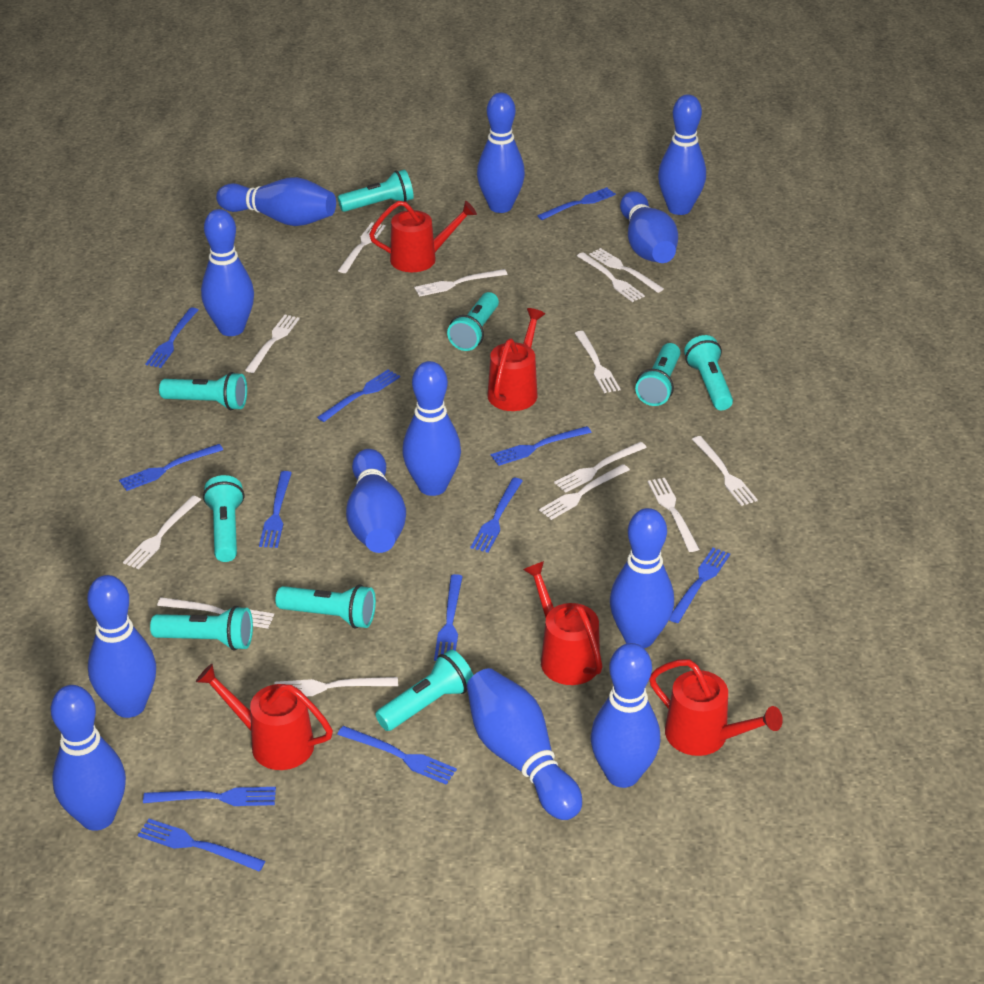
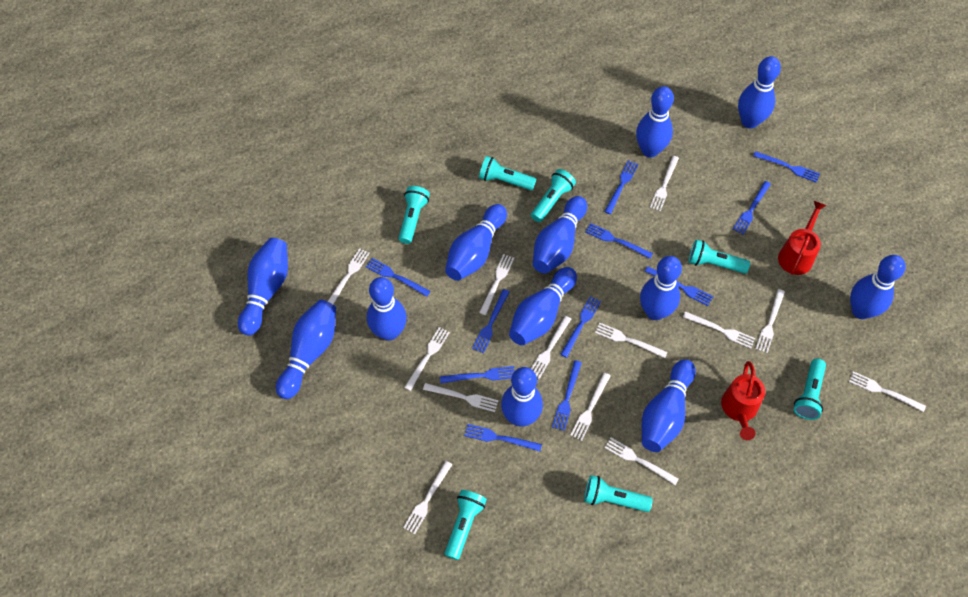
blue fork: [119,444,223,491] [138,819,265,871] [143,787,276,806] [146,307,198,368] [259,471,292,548] [317,369,400,422] [337,726,457,785] [434,574,463,661] [470,478,523,553] [491,426,592,466] [537,187,616,220] [669,548,730,623] = 12 -> [366,258,431,297] [440,366,515,384] [464,424,542,451] [472,289,509,353] [552,360,582,431] [560,296,601,358] [586,223,653,259] [604,160,639,214] [644,266,713,306] [733,181,771,234] [753,151,820,183] = 11
red watering can: [196,664,333,770] [369,201,477,272] [487,308,545,411] [523,561,603,685] [650,659,783,756] = 5 -> [721,361,765,440] [778,201,827,275] = 2
turquoise flashlight: [150,606,253,650] [159,372,247,410] [203,475,244,562] [275,584,376,628] [338,169,414,212] [375,650,473,731] [447,292,499,351] [635,343,680,406] [684,335,733,410] = 9 -> [399,186,430,244] [445,490,487,560] [479,156,536,190] [531,169,576,222] [584,475,653,512] [689,240,750,274] [794,359,826,420] = 7

